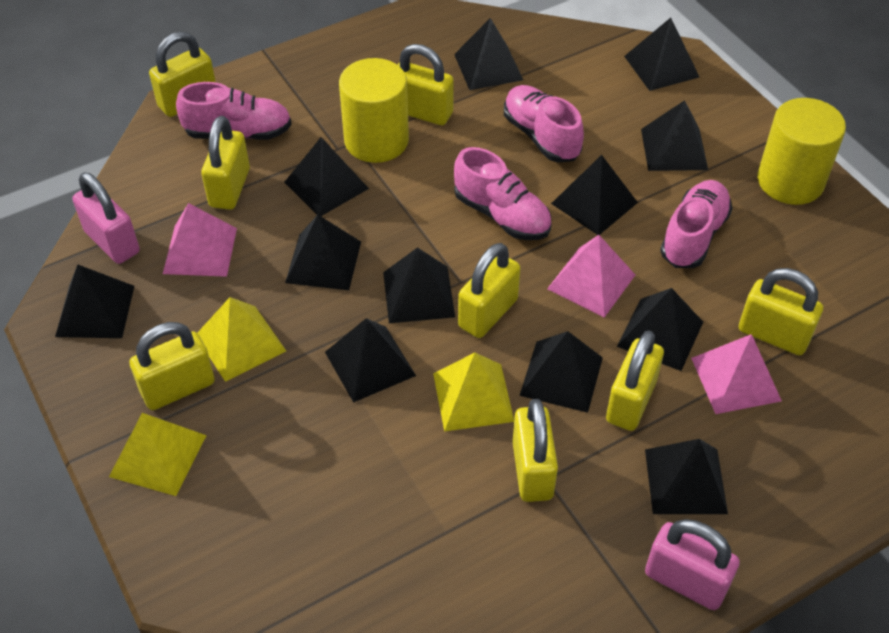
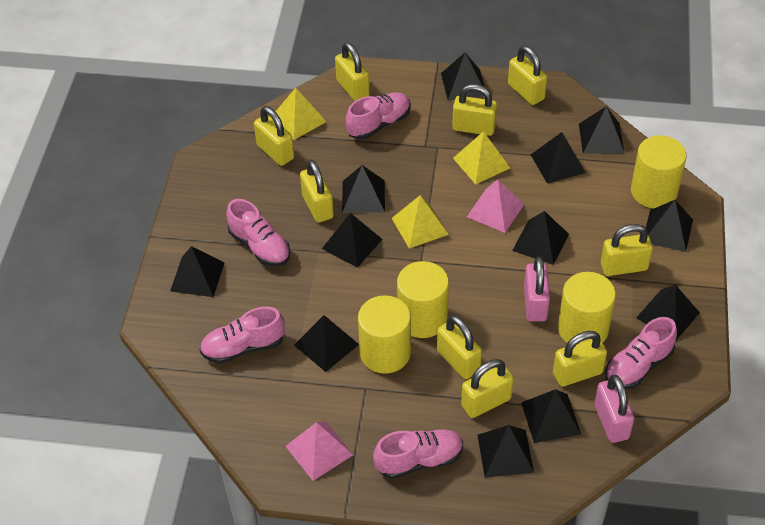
pink pyramid: [163,203,237,277] [547,235,635,318] [691,334,782,414] = 3 -> [286,421,353,481] [467,179,524,233] = 2
pink shoe: [176,82,292,140] [454,147,551,240] [504,85,584,162] [660,180,733,268] = 4 -> [200,307,285,364] [226,199,290,266] [346,92,411,139] [373,429,463,479] [605,317,677,389] = 5
yellow cylinder: [339,58,409,163] [758,98,846,205] = 2 -> [358,295,411,374] [397,261,449,338] [558,272,616,343] [631,136,687,208] = 4
yellow padlock: [129,322,215,410] [149,31,216,117] [201,116,250,210] [397,44,454,125] [458,243,520,338] [512,399,558,502] [606,330,664,431] [739,268,823,356] = 8 -> [254,106,294,166] [300,160,334,223] [335,42,370,101] [437,315,482,379] [452,84,497,136] [461,359,513,418] [508,46,547,105] [553,331,607,387] [601,224,653,276] = 9

